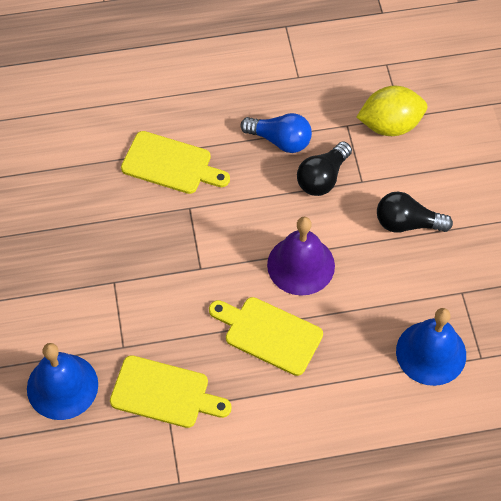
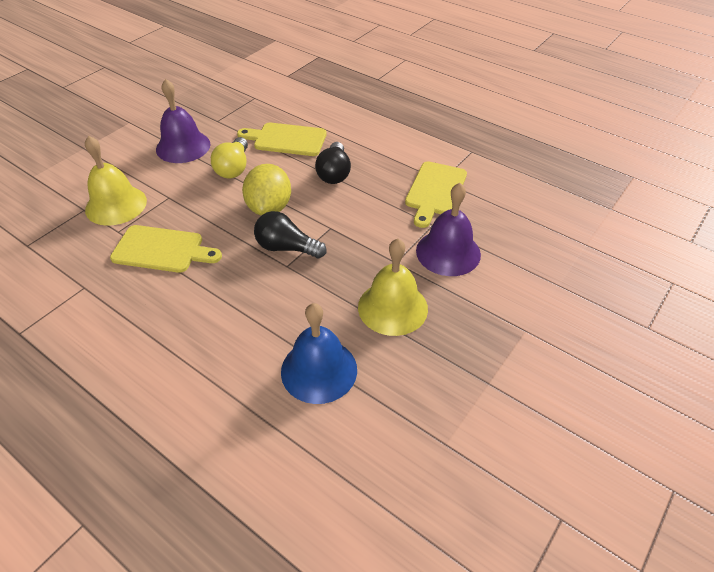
blue bell: [27,343,98,420] [396,308,466,386] = 2 -> [281,303,357,404] = 1
blue light bulb: [240,113,312,153] = 1 -> none = 0
purple bell: [267,217,335,296] = 1 -> [156,79,211,163] [416,183,481,276] = 2
yellow bell: none = 0 -> [85,136,147,226] [358,238,428,336] = 2
yellow light bulb: none = 0 -> [211,137,248,179] = 1

